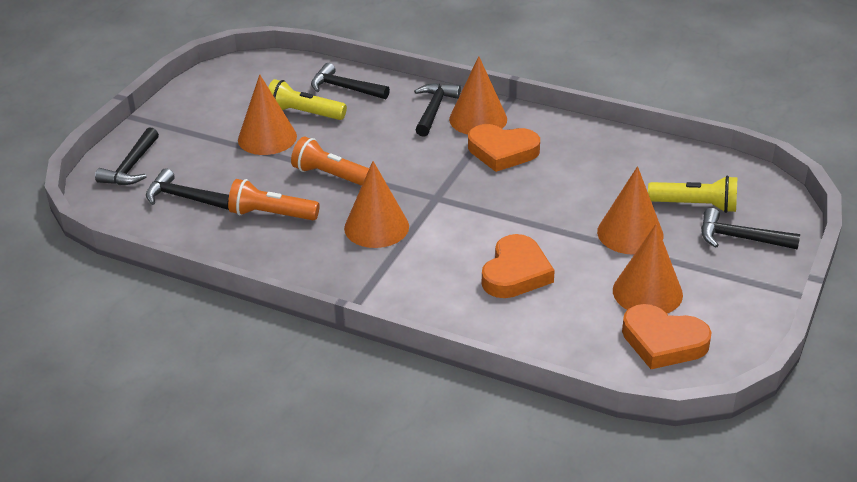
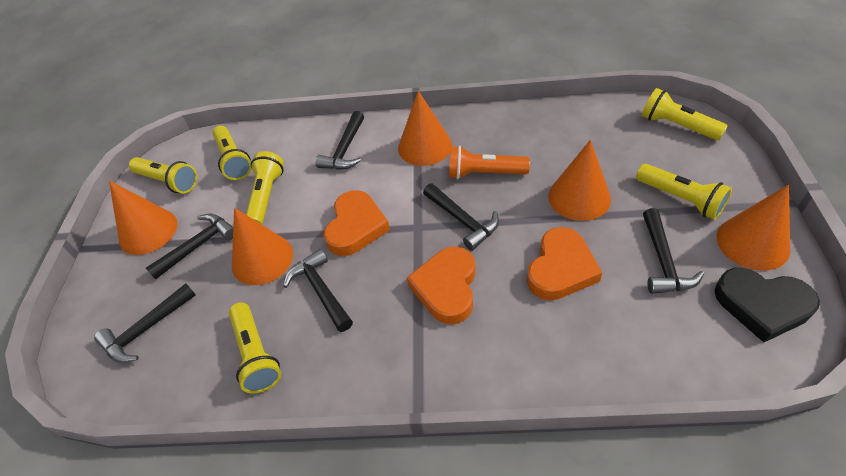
black hammer: [95,127,159,185] [146,168,229,210] [311,63,390,99] [414,83,461,137] [701,208,800,249] = 5 -> [94,283,196,363] [146,214,233,280] [283,249,353,332] [315,111,364,170] [423,183,499,251] [643,208,704,294] = 6
black heart: none = 0 -> [715,268,820,342] = 1
orange flashlight: [228,179,320,220] [291,137,369,186] = 2 -> [449,145,530,179] = 1
yellow flashlight: [268,79,347,120] [648,176,737,213] = 2 -> [129,157,197,194] [212,126,251,180] [229,302,281,393] [246,151,284,225] [636,164,732,220] [642,88,728,140] = 6

